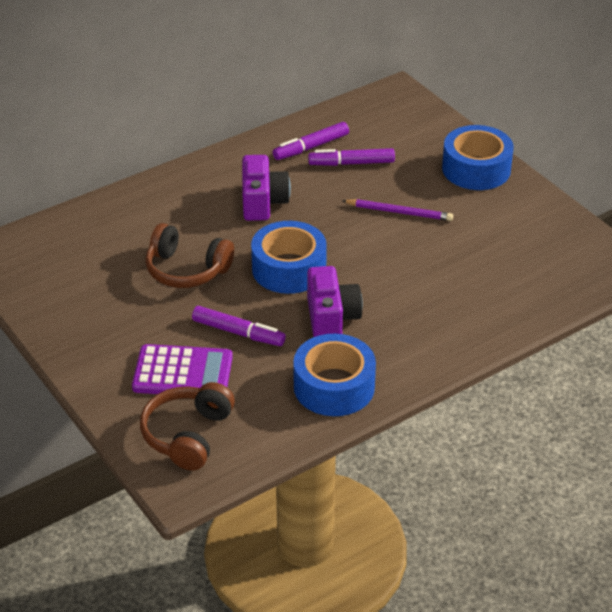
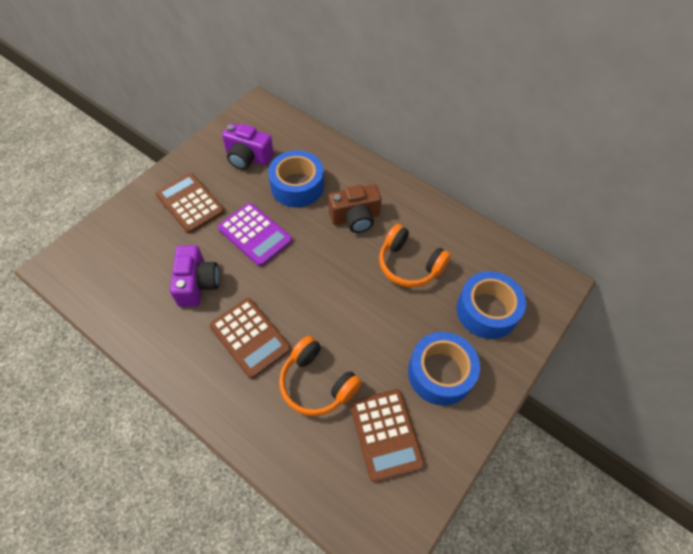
brown calculator: none = 0 -> [155,173,225,233] [210,298,291,379] [350,389,425,482] = 3
brown camera: none = 0 -> [328,184,382,233] = 1
brown headphones: [140,382,235,471] [145,223,234,288] = 2 -> none = 0
orange headphones: none = 0 -> [279,336,362,416] [379,224,451,287] = 2
purple marker: [192,306,286,346] [273,122,349,160] [308,148,395,166] = 3 -> none = 0
purple pencil: [342,199,453,221] = 1 -> none = 0

